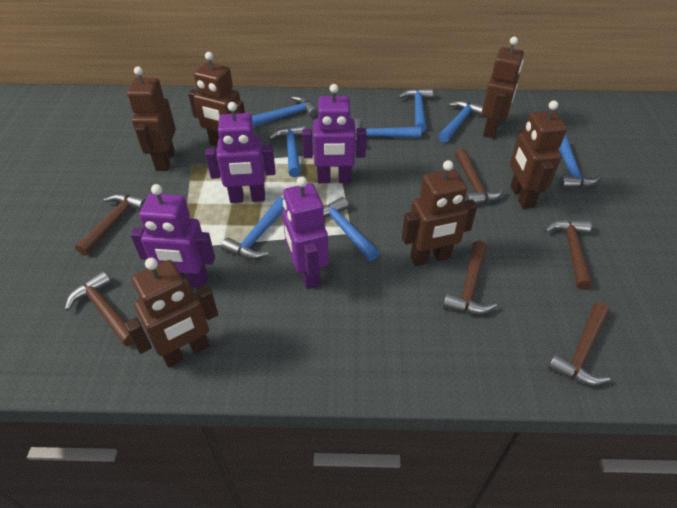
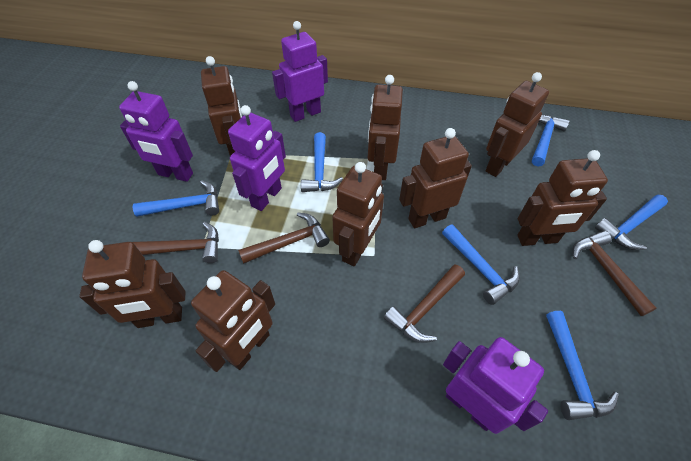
blue hammer: [221,197,284,259] [252,96,318,127] [269,125,306,177] [323,197,379,261] [354,119,422,146] [398,88,433,132] [439,100,483,143] [558,136,601,188] = 8 -> [132,180,219,217] [301,132,343,192] [442,224,520,305] [532,115,570,166] [546,311,619,420] [595,195,668,250] = 6
brown hammer: [65,271,134,346] [75,193,146,256] [443,240,497,314] [455,148,504,204] [545,219,593,290] [548,302,610,386] = 6 -> [133,222,219,263] [238,213,330,264] [384,264,465,343] [573,231,656,316] = 4
brown robot: [125,258,218,368] [127,66,176,171] [188,52,245,147] [402,160,477,266] [482,37,524,138] [510,101,567,209] = 6 -> [79,240,186,328] [191,270,275,372] [201,56,242,156] [332,162,384,266] [368,75,403,180] [399,128,472,228] [485,72,549,177] [517,150,608,246] = 8

